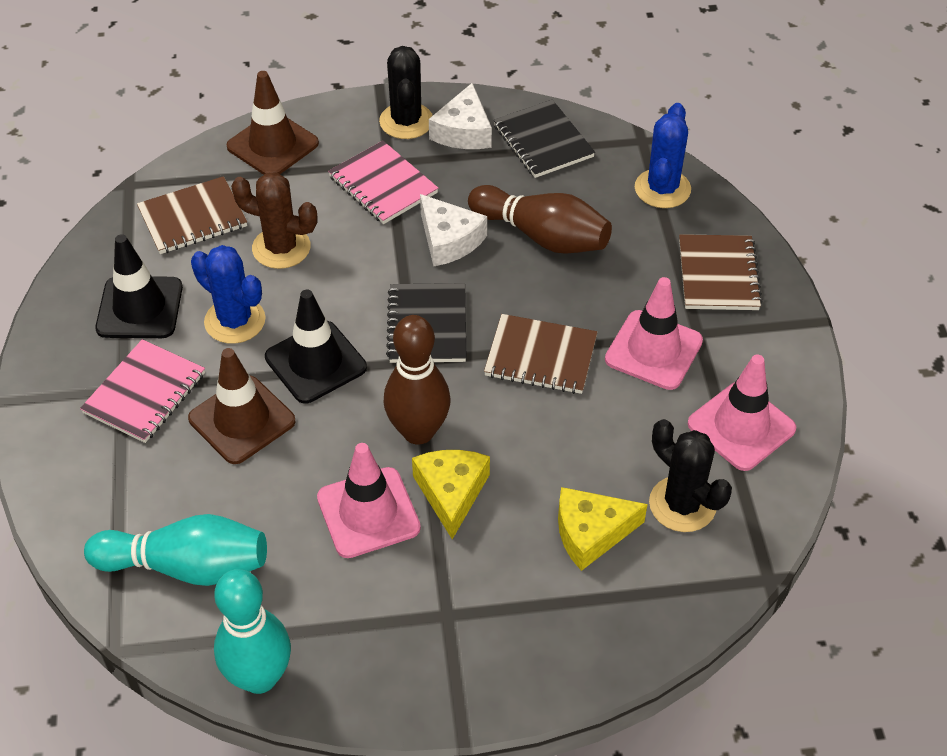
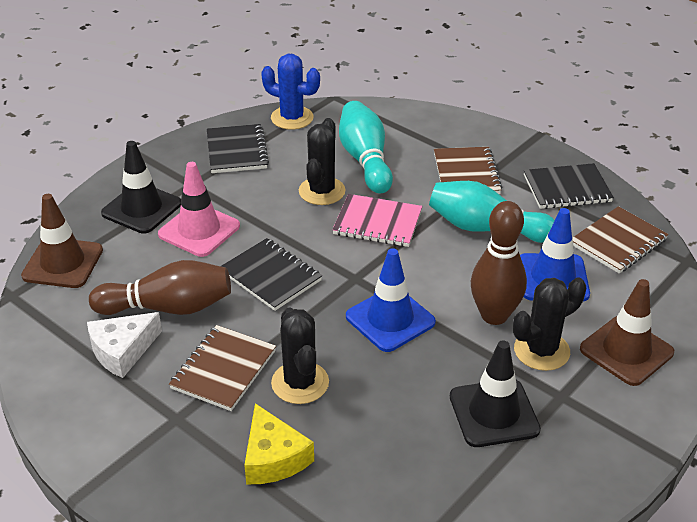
black cactus: [379,46,433,139] [649,419,732,532] = 2 -> [271,308,329,404] [299,118,346,205] [513,277,586,371] = 3
black notebook: [386,283,466,363] [494,100,595,178] = 2 -> [207,124,269,173] [221,238,322,311] [524,163,614,209] = 3
blue cactus: [191,245,265,344] [635,103,691,208] = 2 -> [261,54,320,130] = 1
blue traffic cone: none = 0 -> [346,248,436,352] [520,208,590,301] = 2
brown cactus: [231,172,317,269] = 1 -> none = 0
pink notebook: [80,339,205,443] [328,141,439,224] = 2 -> [332,194,423,247] = 1
pink traffic cone: [317,443,421,558] [605,277,703,390] [688,355,796,471] = 3 -> [158,162,240,257] = 1
white cheese: [420,194,487,267] [429,83,492,149] = 2 -> [87,312,162,378] = 1
yellow cheese: [412,450,490,539] [558,487,647,571] = 2 -> [244,403,314,484] = 1

